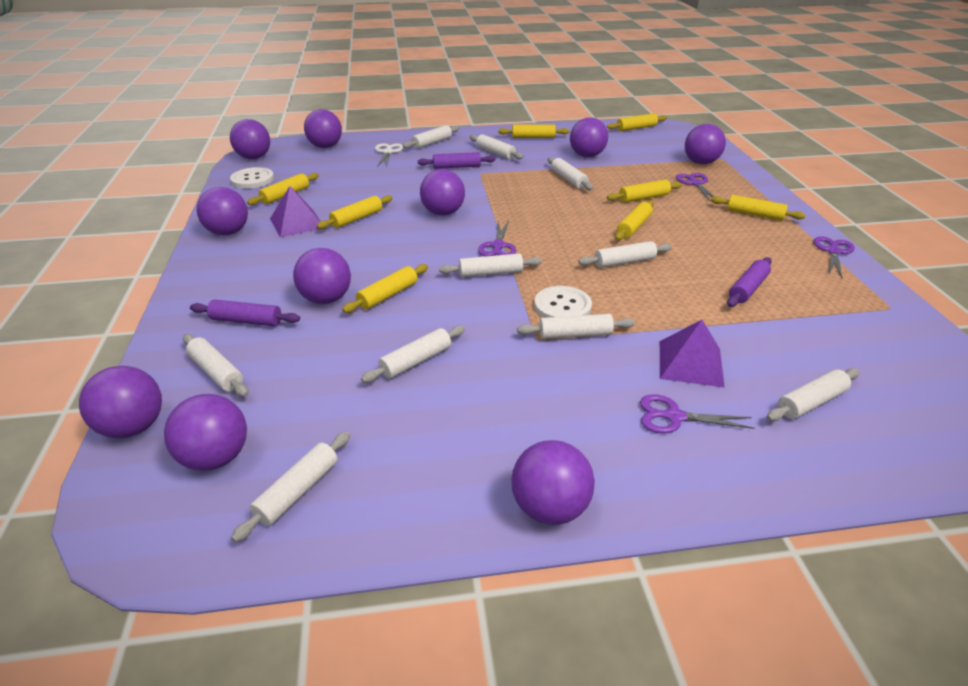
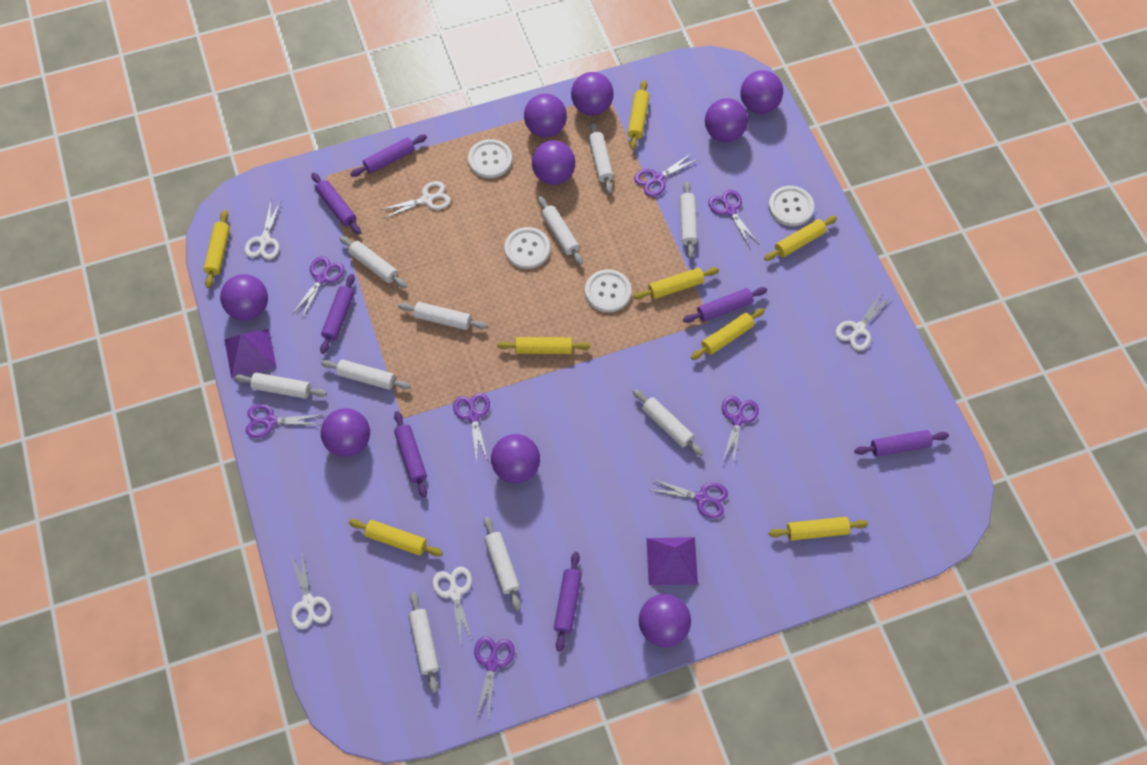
purple ball: [79,366,162,438] [164,394,247,471] [197,187,248,235] [230,119,270,159] [293,248,351,304] [304,109,342,148] [420,169,465,216] [511,440,595,525] [570,117,608,157] [685,124,726,164] = 10 -> [220,274,268,321] [321,408,370,457] [491,434,540,483] [524,94,567,138] [532,140,575,185] [571,72,614,116] [639,594,691,647] [705,98,748,142] [740,70,783,114] = 9
purple rolling pin: [190,299,300,326] [418,152,496,169] [727,257,772,307] = 3 -> [311,173,361,235] [320,274,355,354] [350,135,427,177] [394,411,427,498] [554,552,582,652] [683,287,767,323] [854,430,949,457] = 7
purple scissors: [478,220,516,256] [640,394,755,433] [676,173,714,202] [813,236,855,278] = 4 -> [246,404,322,438] [292,256,344,318] [453,393,490,463] [474,636,515,721] [634,153,699,197] [651,479,728,519] [708,190,759,248] [722,396,759,466] = 8
white button: [230,167,274,189] [534,286,592,318] = 2 -> [468,139,512,178] [504,227,550,269] [585,269,631,312] [768,186,814,226] = 4
white scissors: [375,143,404,168] = 1 -> [244,201,281,260] [291,551,331,629] [380,181,451,218] [432,566,473,645] [836,293,891,351] = 5

